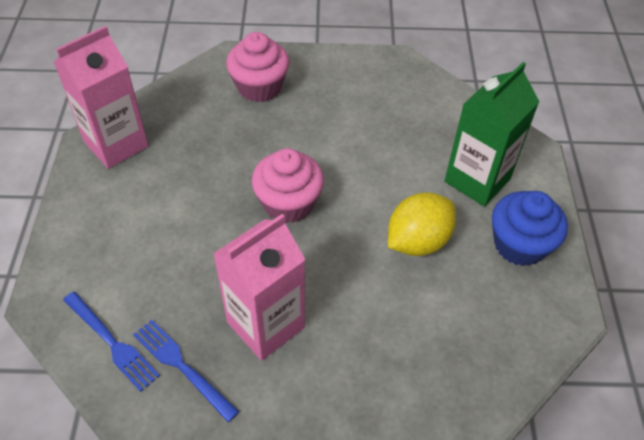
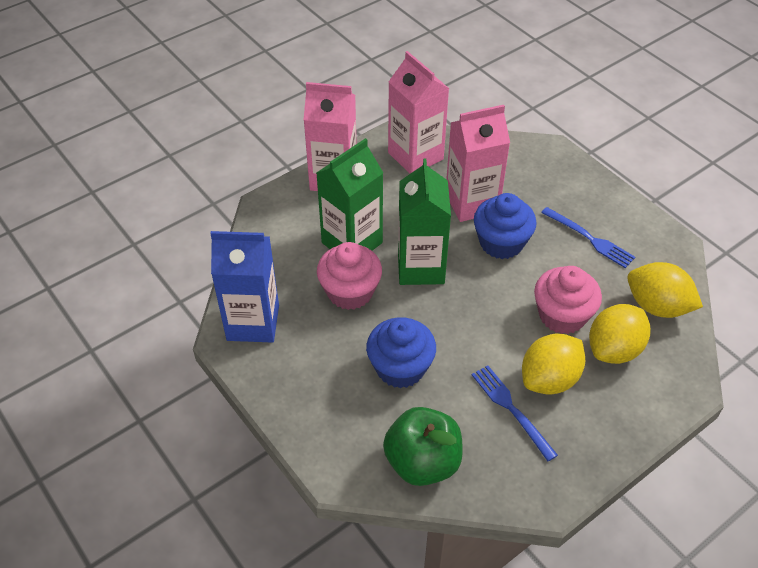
blue carton: none = 0 -> [210,231,279,343] = 1
blue cupcake: [492,191,568,266] = 1 -> [366,317,436,388] [474,193,537,259] = 2
green apple: none = 0 -> [383,407,463,486] = 1
green carton: [445,62,540,207] = 1 -> [316,138,383,250] [398,158,451,285] = 2
pink carton: [54,26,149,169] [213,214,306,361] = 2 -> [304,82,357,191] [388,51,450,174] [446,105,510,222] = 3
yellow lemon: [388,193,456,256] = 1 -> [522,333,585,395] [589,304,651,364] [627,262,703,318] = 3

